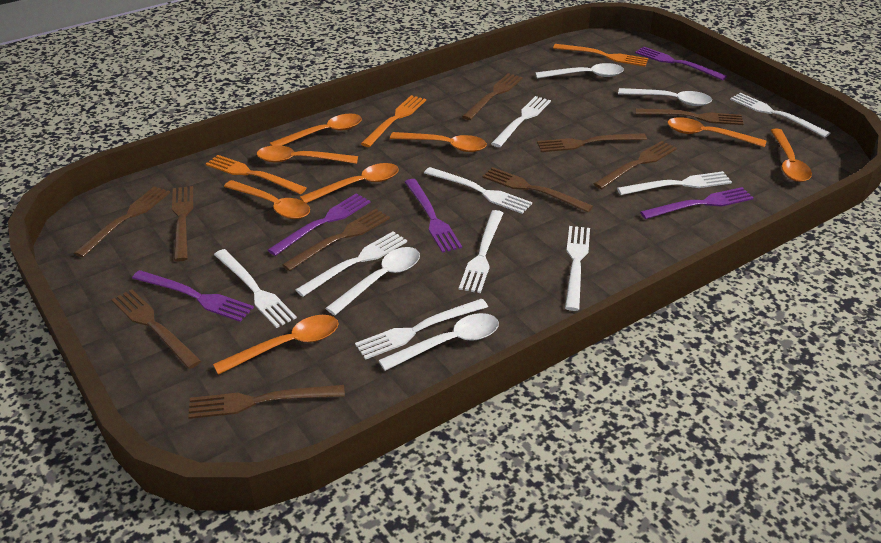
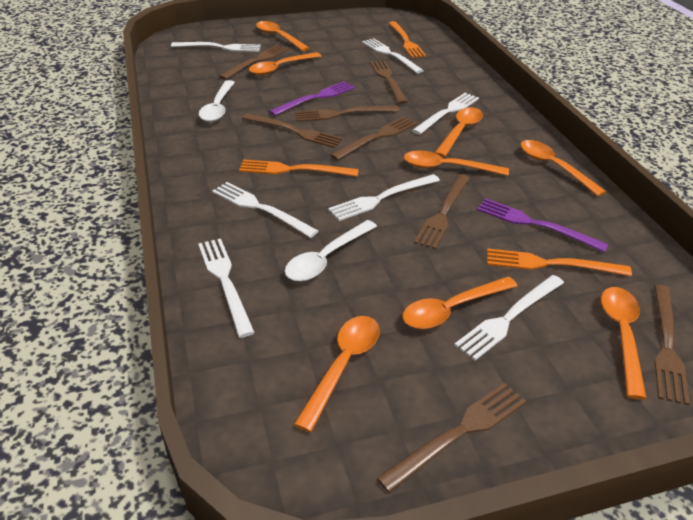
brown fork: [74,186,170,257] [111,289,201,369] [172,186,193,261] [188,385,345,419] [282,209,390,271] [462,73,523,120] [482,167,593,213] [537,133,647,152] [594,141,677,189] [635,108,744,125] = 10 -> [219,45,288,80] [242,113,343,148] [295,106,399,122] [330,117,417,160] [370,60,408,104] [377,383,526,493] [414,174,470,249] [654,285,690,405] = 8
purple fork: [132,270,254,322] [268,193,370,256] [405,179,462,253] [635,46,727,80] [640,187,754,219] = 5 -> [269,81,355,116] [477,199,609,252] = 2
white fork: [214,249,297,328] [296,231,407,297] [355,299,488,360] [424,167,532,214] [459,210,503,293] [491,96,551,147] [565,226,590,311] [617,171,732,195] [730,93,830,137] = 9 -> [171,42,261,52] [198,238,255,338] [212,182,318,238] [328,174,440,221] [362,38,424,73] [412,93,479,135] [454,275,564,360] = 7
white spoon: [326,247,420,315] [378,313,499,371] [536,63,624,78] [618,88,712,106] = 4 -> [199,80,235,122] [285,220,377,281] = 2

